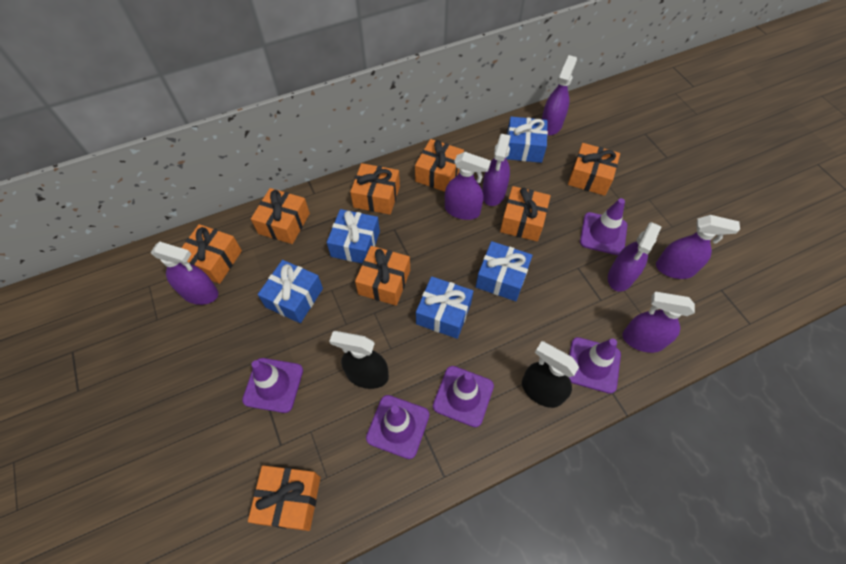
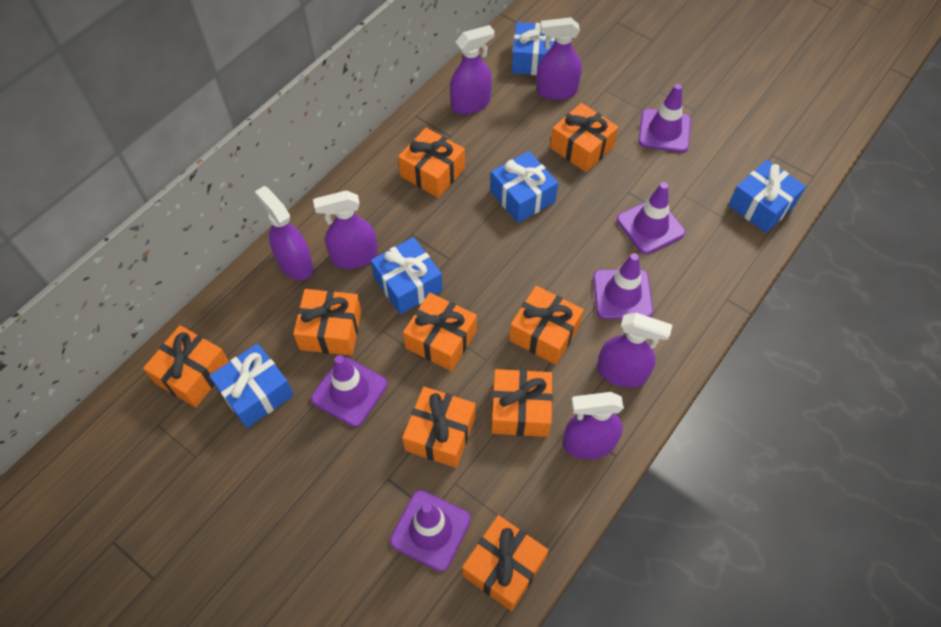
black spray bottle: [329,331,389,389] [522,341,579,408] = 2 -> none = 0
orange gift: [182,224,242,284] [248,465,321,531] [251,188,310,244] [350,163,400,215] [355,246,410,306] [415,139,464,192] [500,186,551,242] [568,143,620,196] = 8 -> [143,325,229,407] [293,289,362,356] [398,128,465,198] [402,387,476,468] [403,293,477,371] [462,515,549,611] [491,369,553,437] [509,286,584,365] [550,103,618,172] = 9
purple spray bottle: [151,241,218,305] [445,152,491,220] [482,134,511,206] [542,55,577,135] [608,222,661,292] [622,292,695,353] [656,215,740,279] = 7 -> [255,186,313,281] [313,190,378,269] [450,25,494,114] [536,17,582,100] [563,392,624,459] [597,313,672,388] = 6

